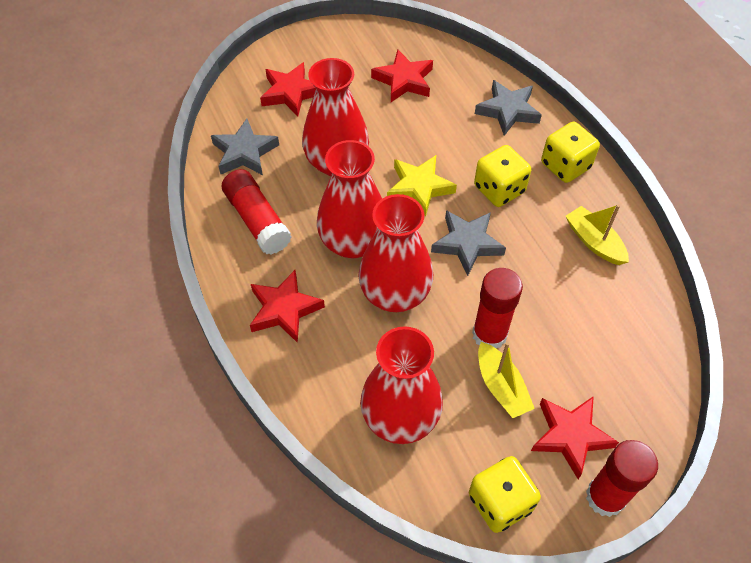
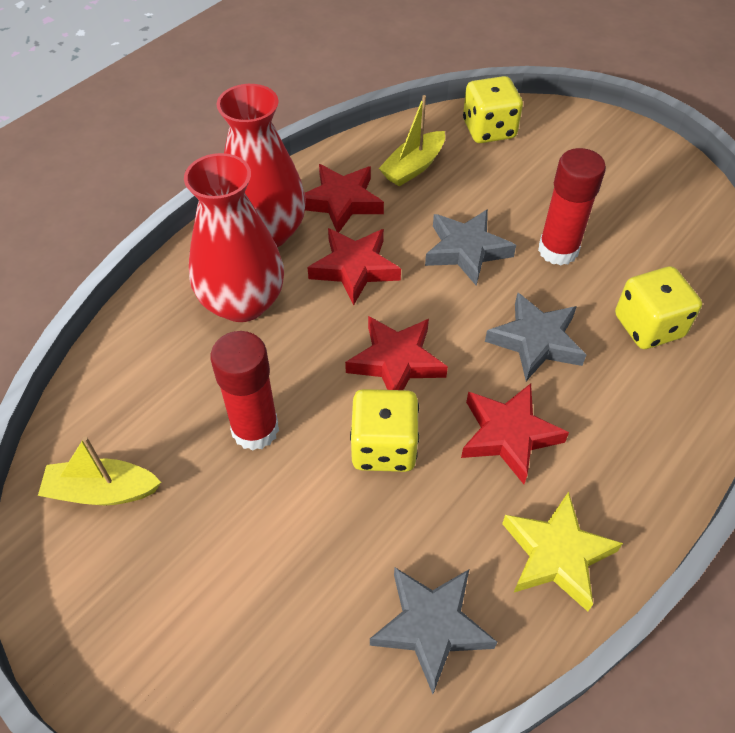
red glue stick: [222,169,292,255] [472,268,523,349] [586,440,658,517] = 3 -> [210,331,279,451] [538,148,606,266] = 2
red vase: [302,58,369,176] [317,140,382,258] [358,194,433,312] [360,326,443,444] = 4 -> [184,153,284,322] [217,84,306,247] = 2

